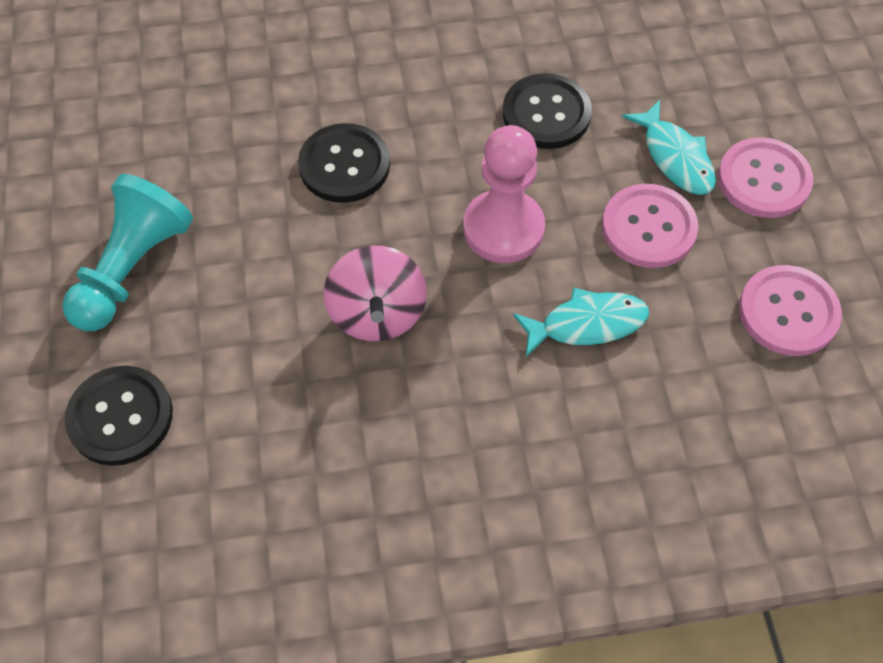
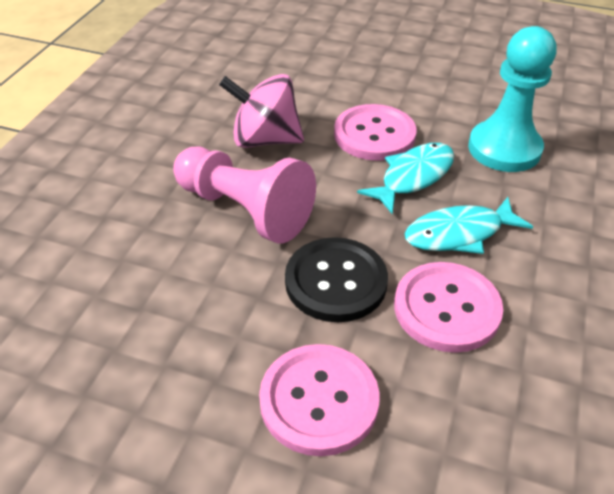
black button: [65,366,173,466] [298,123,390,203] [503,73,592,149] = 3 -> [285,237,388,323] = 1

